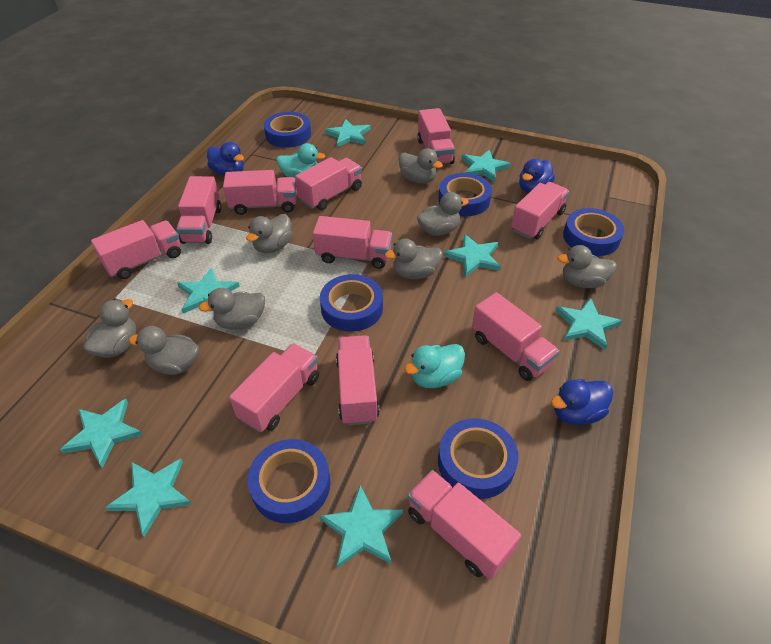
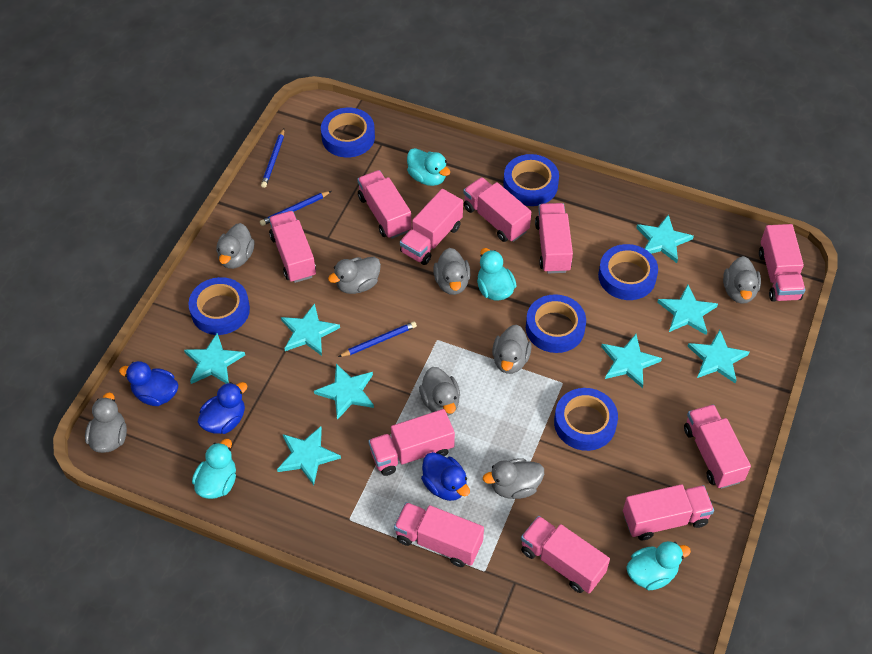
blue pencil: none = 0 -> [260,191,331,226] [261,129,284,188] [338,321,417,357] = 3
turquoise duck: [276,143,325,178] [404,344,465,388] = 2 -> [192,439,236,499] [407,148,450,186] [477,248,517,300] [626,541,691,590] = 4

